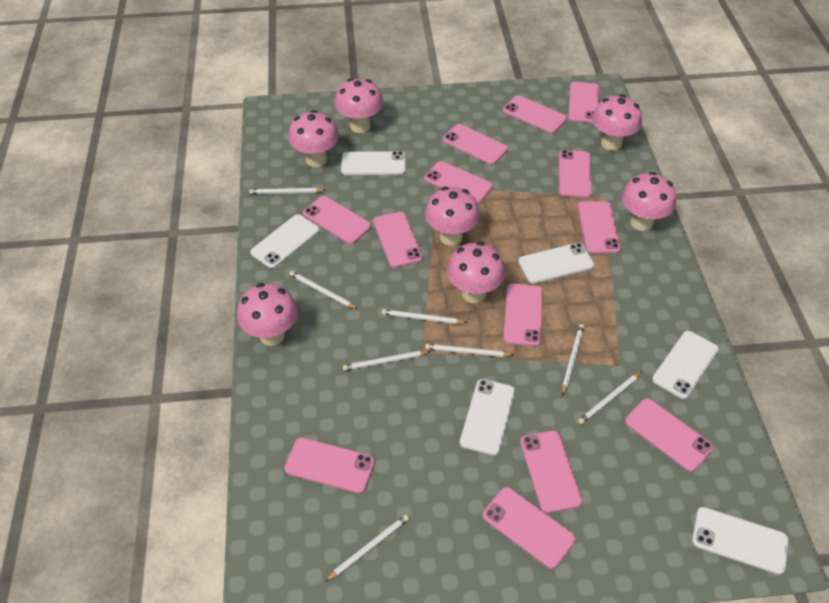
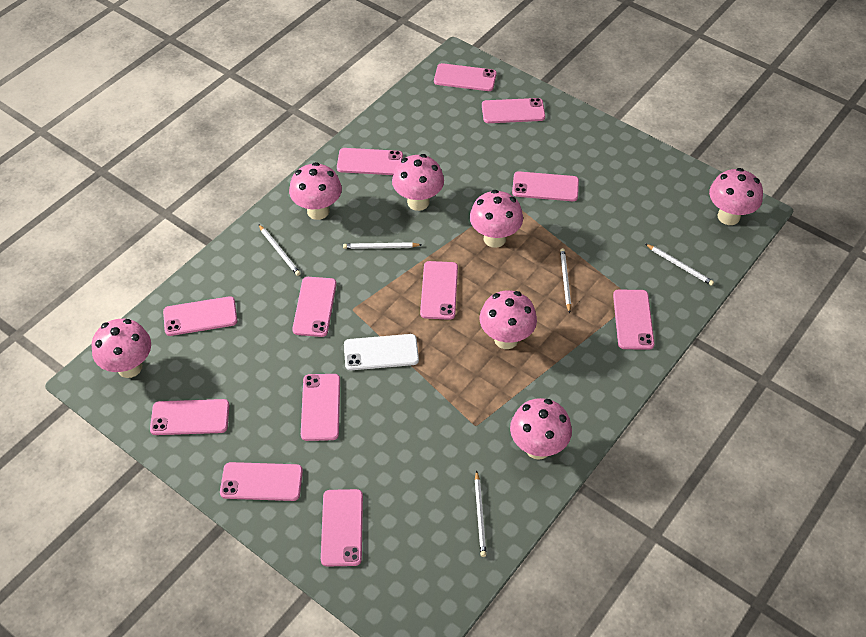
pink phone: [284,437,375,493] [303,196,372,244] [373,212,423,268] [424,161,493,204] [443,124,508,165] [483,487,576,569] [503,95,567,133] [503,284,543,346] [520,430,582,513] [559,150,592,198] [568,82,600,123] [578,201,621,253] [625,398,713,472] = 13 -> [150,399,230,435] [163,296,237,336] [220,462,303,501] [292,277,337,337] [301,374,340,441] [321,489,363,567] [337,148,403,175] [420,261,458,320] [434,63,497,91] [482,98,545,123] [512,171,579,201] [613,290,654,350] = 12
white pencil: [249,188,325,194] [289,271,358,309] [325,514,409,582] [343,351,431,371] [382,309,467,324] [425,344,514,357] [562,324,584,396] [578,372,642,424] = 8 -> [258,224,301,276] [343,242,422,249] [475,470,487,557] [560,248,571,313] [646,244,714,286] = 5
white phone: [250,214,320,269] [341,151,406,175] [460,379,515,455] [518,243,594,284] [652,331,719,399] [692,507,788,574] = 6 -> [344,334,419,370] = 1

